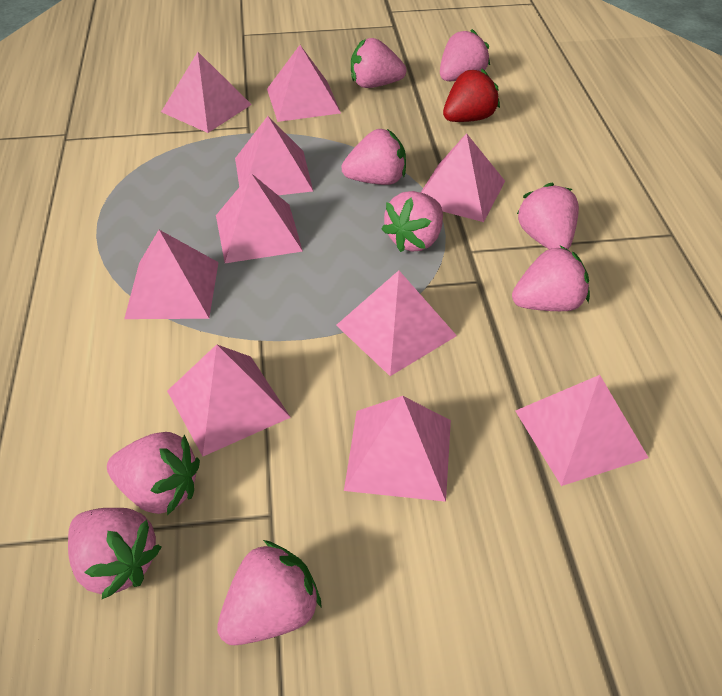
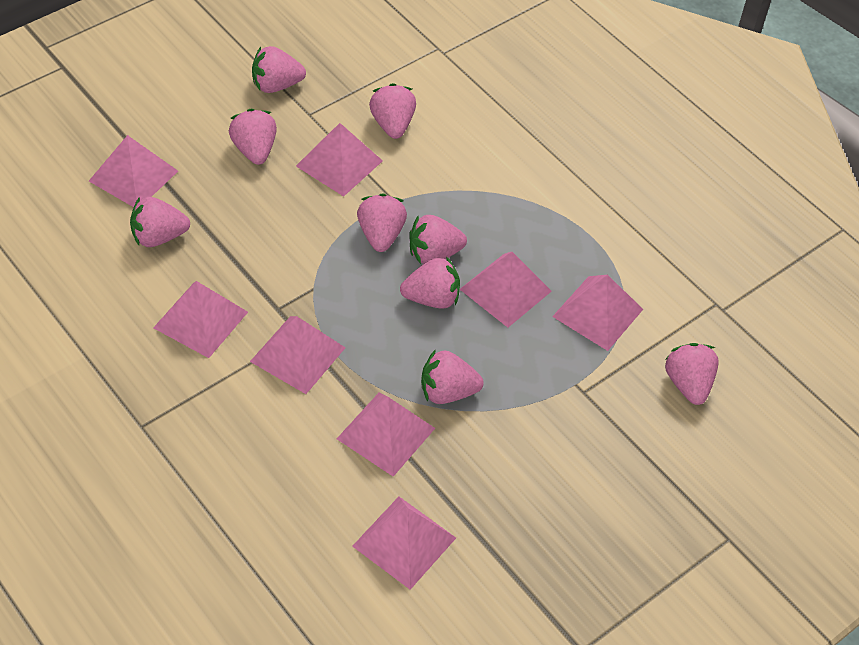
pink pyramid: [124,230,219,319] [161,52,252,133] [167,344,291,456] [216,173,303,263] [235,116,313,195] [267,45,341,122] [336,270,457,376] [344,396,451,502] [421,133,505,222] [515,375,649,486] = 10 -> [89,135,178,207] [153,281,248,358] [250,316,346,394] [296,123,383,197] [337,392,435,477] [352,497,456,590] [460,252,552,328] [552,275,643,351] = 8
red strawberry: [443,69,500,122] = 1 -> none = 0

